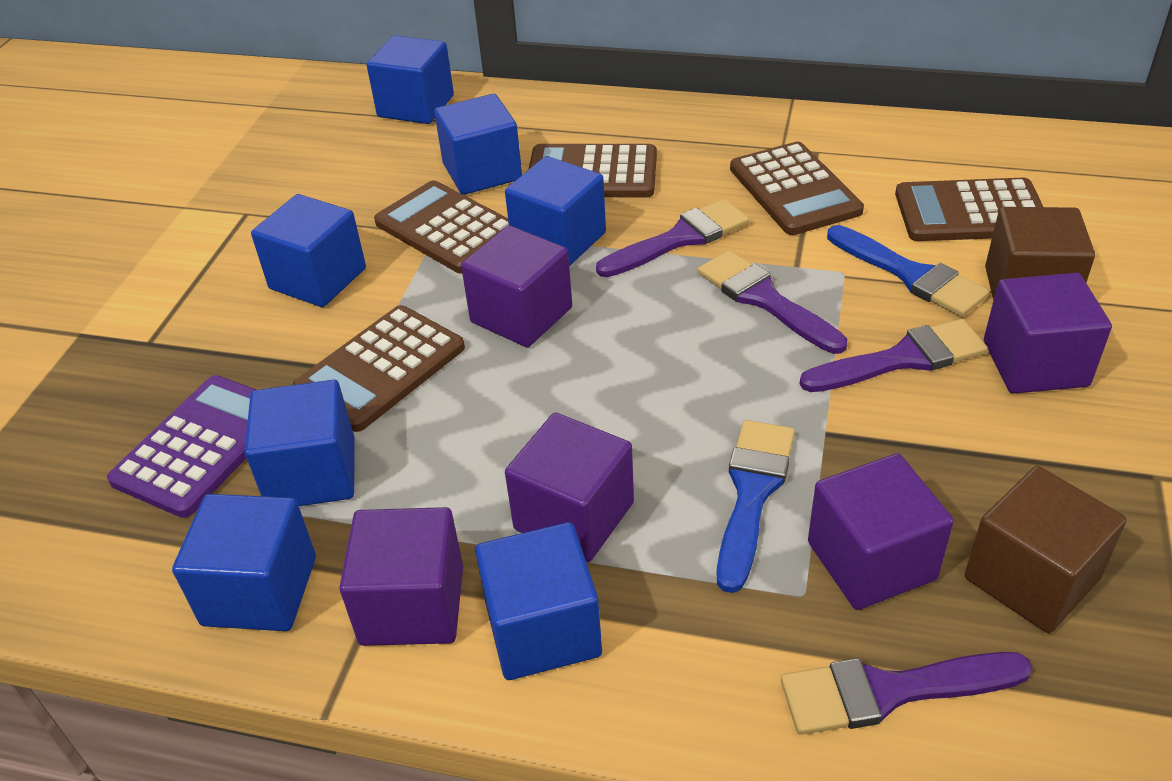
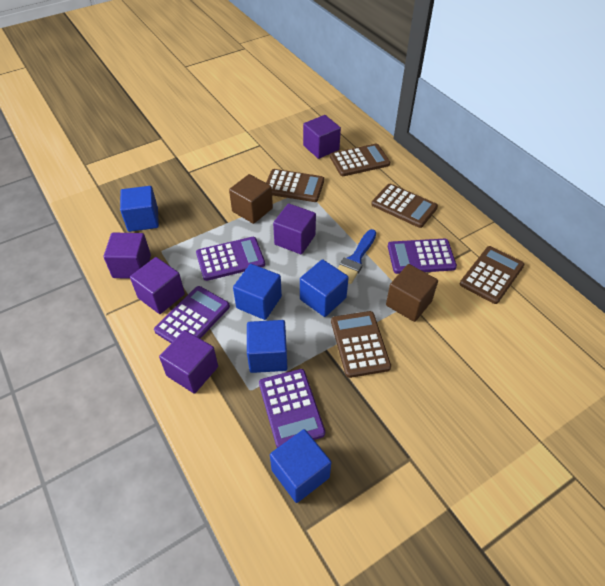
blue brush: [717,420,795,593] [827,225,989,317] = 2 -> [338,229,376,284] = 1
blue cube: [172,494,316,631] [245,380,355,506] [251,194,366,307] [367,35,454,124] [434,94,522,195] [475,522,602,680] [505,156,606,266] = 7 -> [120,186,159,232] [233,264,282,320] [247,320,288,373] [270,429,331,503] [300,259,349,317] = 5
purple brush: [596,199,749,277] [698,250,847,354] [781,652,1032,735] [800,319,988,392] = 4 -> none = 0
purple calculator: [107,375,257,518] = 1 -> [154,286,230,343] [196,237,265,281] [259,369,325,448] [388,239,457,274] = 4

